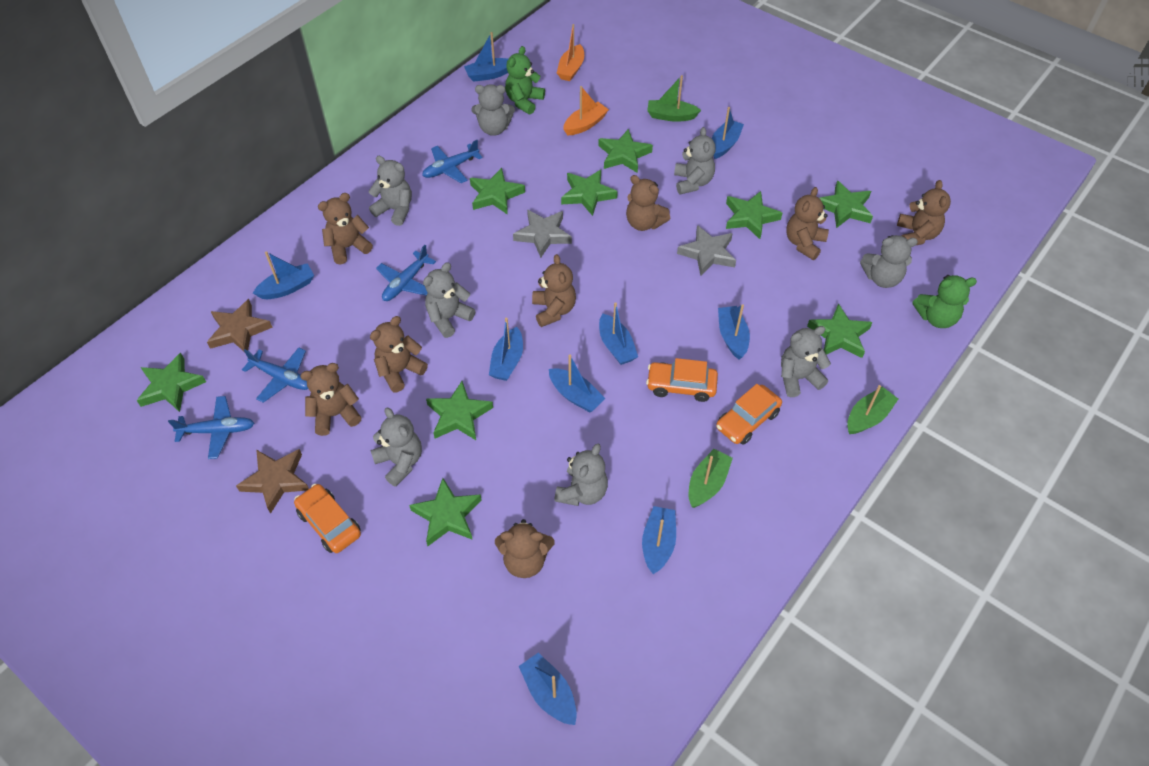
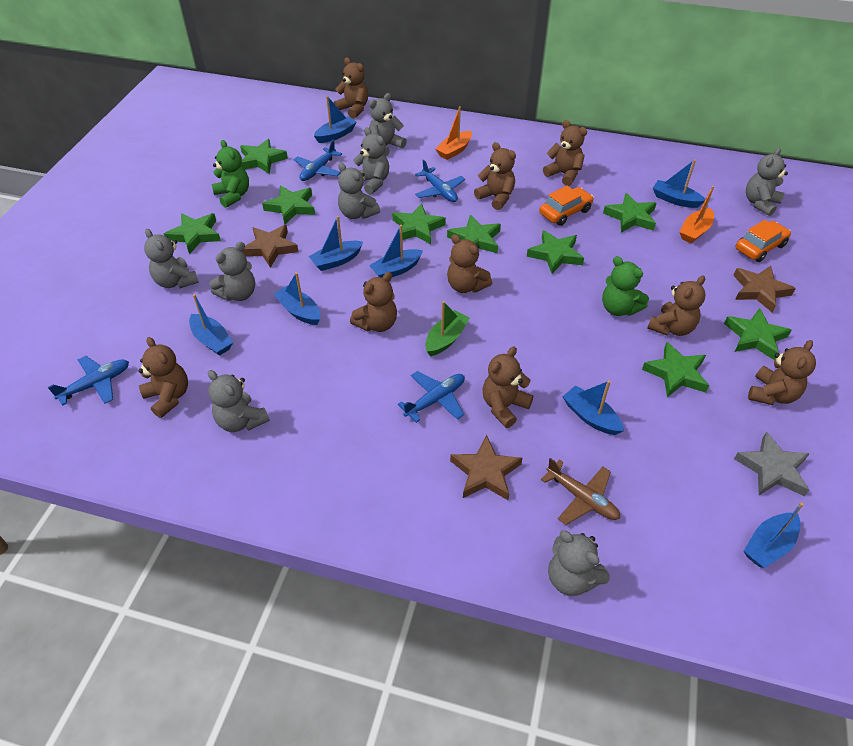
blue boat: [253,251,314,299] [464,32,508,82] [489,317,523,381] [519,652,577,725] [549,354,605,412] [599,302,638,365] [642,506,676,574] [712,107,744,159] [718,304,750,360] = 9 -> [189,294,233,356] [273,272,320,325] [309,216,363,271] [314,96,357,143] [369,225,423,278] [562,380,624,435] [653,159,706,208] [744,502,804,568] = 8
brown plane: none = 0 -> [541,458,620,525] = 1
brown star: [207,299,273,351] [236,449,309,514] = 2 -> [242,225,299,268] [450,435,522,500] [733,266,796,312] = 3
brown teddy bear: [300,363,361,436] [318,193,373,265] [370,316,428,392] [495,519,555,578] [532,254,576,327] [626,175,670,231] [786,187,829,260] [897,180,951,246] = 8 -> [138,337,188,418] [334,57,368,119] [350,272,397,332] [447,234,492,293] [474,142,516,210] [482,346,533,428] [543,120,587,186] [647,275,705,336] [748,340,816,405] = 9
green boat: [647,75,701,122] [689,449,733,508] [847,385,898,434] = 3 -> [425,301,470,356] = 1
grey star: [513,210,572,258] [677,225,736,275] = 2 -> [734,432,810,496] = 1
orange car: [294,484,361,553] [646,358,718,402] [716,384,782,445] = 3 -> [539,186,594,226] [736,220,791,262] = 2

